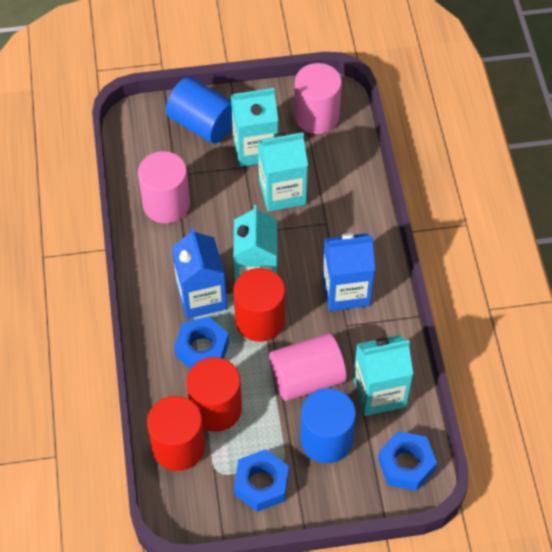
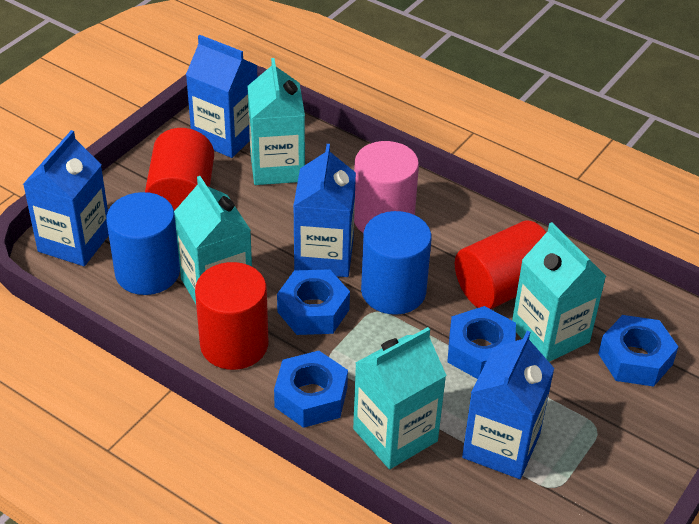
blue carton: [172,227,227,319] [323,233,375,311] = 2 -> [23,130,109,266] [186,35,258,158] [293,144,356,277] [462,331,555,479] = 4
blue nut: [174,317,229,369] [234,449,289,512] [378,431,437,491] = 3 -> [274,351,348,428] [277,269,350,335] [448,306,516,379] [598,315,678,387] = 4
pink cylinder: [138,151,190,223] [269,333,347,401] [294,63,342,134] = 3 -> [354,141,419,233] = 1

